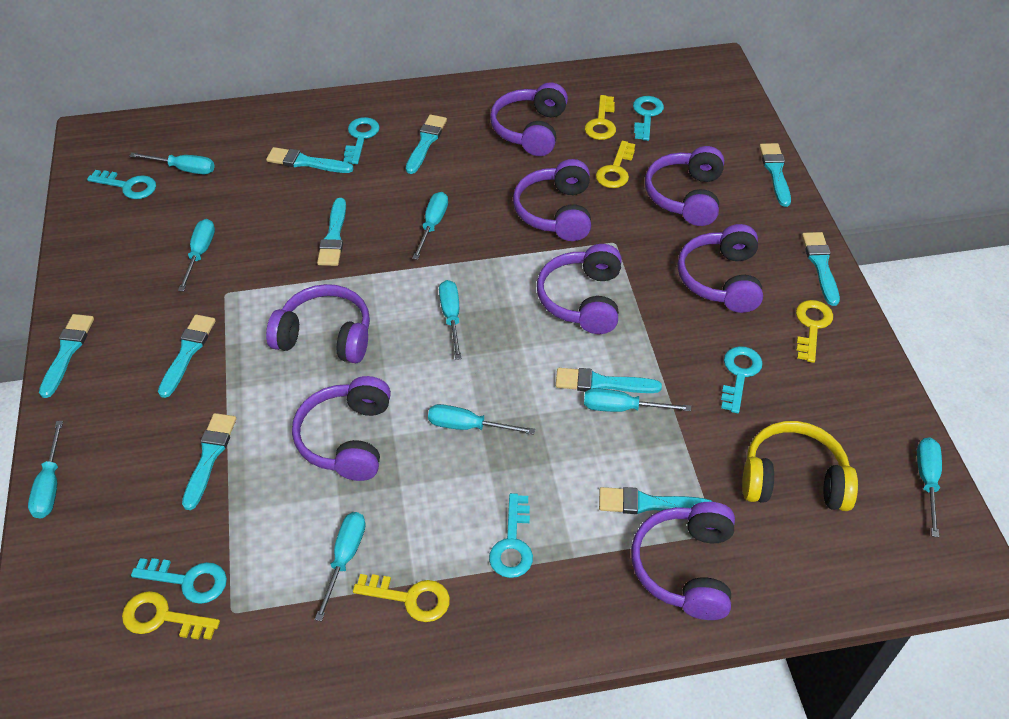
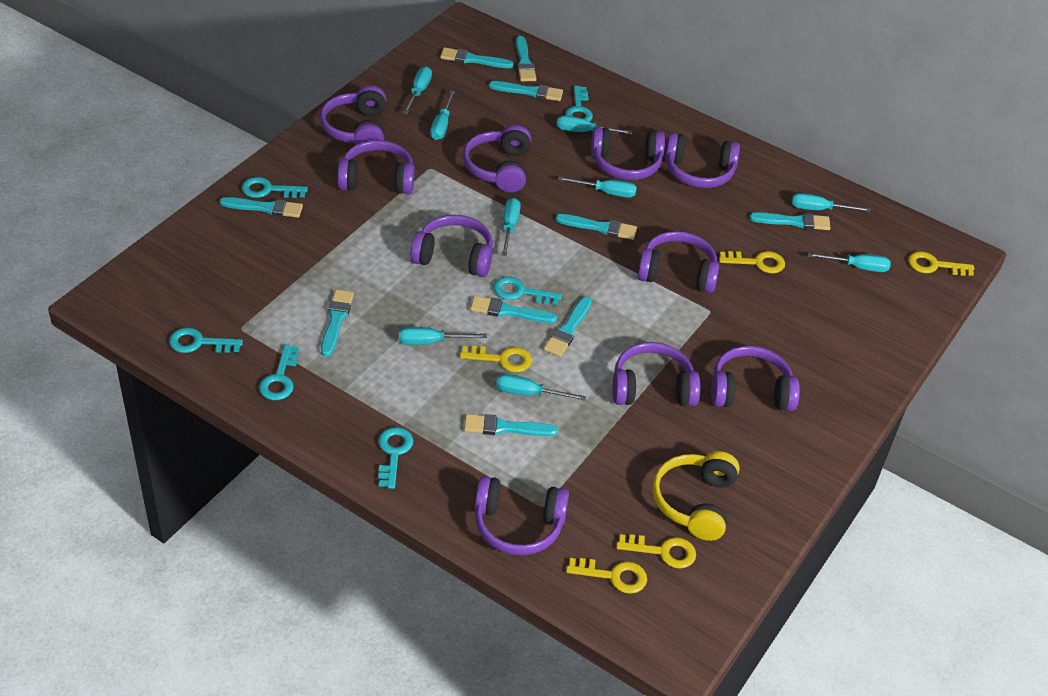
purple headphones: [266,284,370,363] [292,376,391,481] [490,83,568,156] [513,159,591,241] [537,244,622,334] [631,502,735,620] [645,146,724,226] [677,224,763,313] = 8 -> [320,85,386,145] [338,140,414,194] [410,215,493,277] [463,125,531,192] [475,476,569,555] [591,127,665,180] [612,342,700,406] [638,231,719,293] [665,133,740,188] [711,346,800,411] = 10

